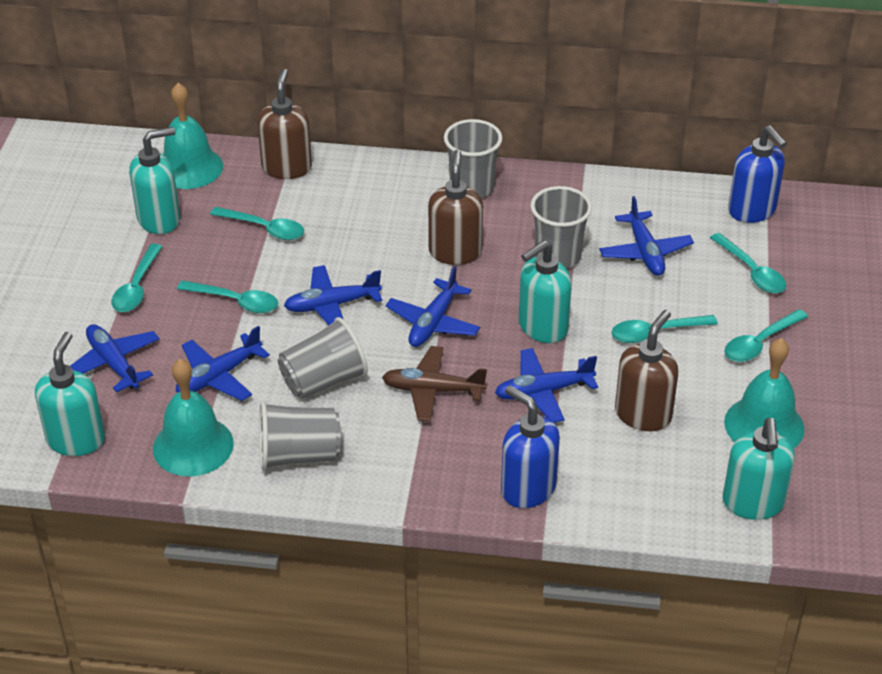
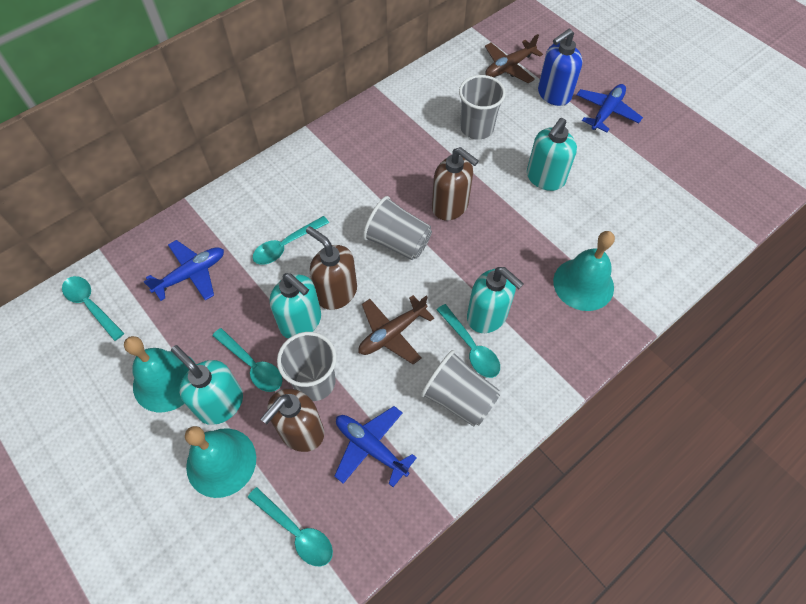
blue plane: [70,324,160,392] [176,326,270,401] [284,265,382,325] [386,266,480,347] [495,348,598,423] [599,196,694,276] = 6 -> [143,240,224,301] [334,406,417,487] [576,84,643,132] = 3
blue soap dispenser: [501,385,560,508] [728,125,787,223] = 2 -> [538,29,583,106] = 1
brown plane: [382,346,487,422] = 1 -> [358,295,434,364] [485,34,543,83] = 2
turquoise spoon: [111,244,163,312] [177,280,278,313] [210,207,304,240] [611,315,718,343] [710,233,786,293] [725,309,808,362] = 6 -> [62,276,124,341] [212,328,283,392] [247,487,333,566] [253,216,329,265] [437,304,500,378] = 5

